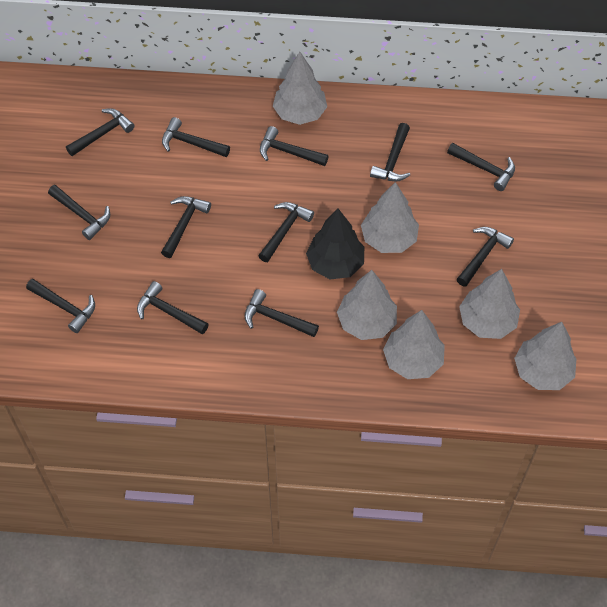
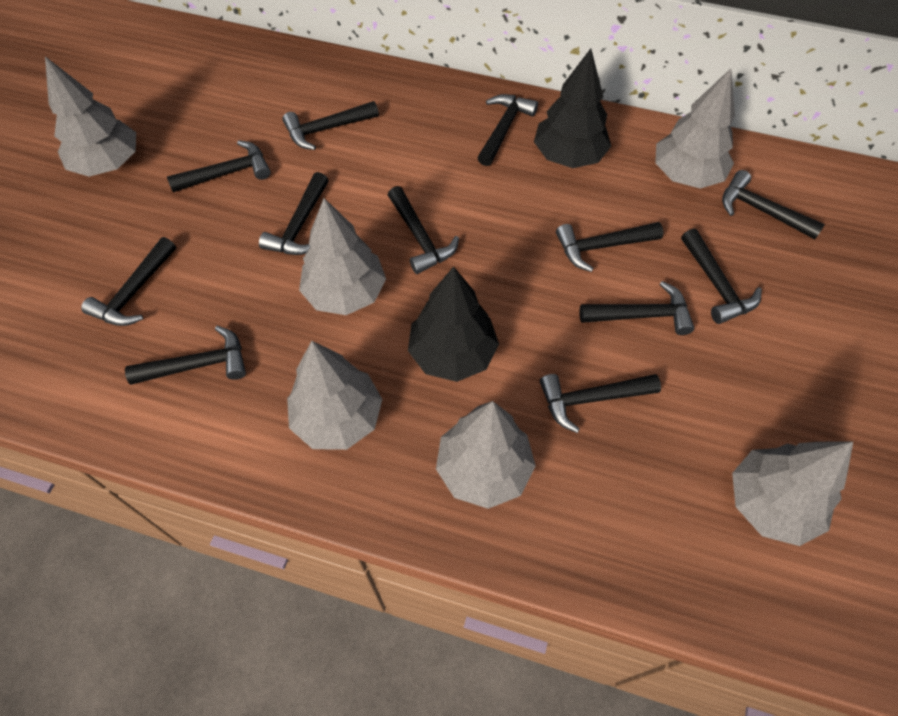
black tree: [306,209,364,279] = 1 -> [408,266,499,382] [534,49,611,168] = 2

